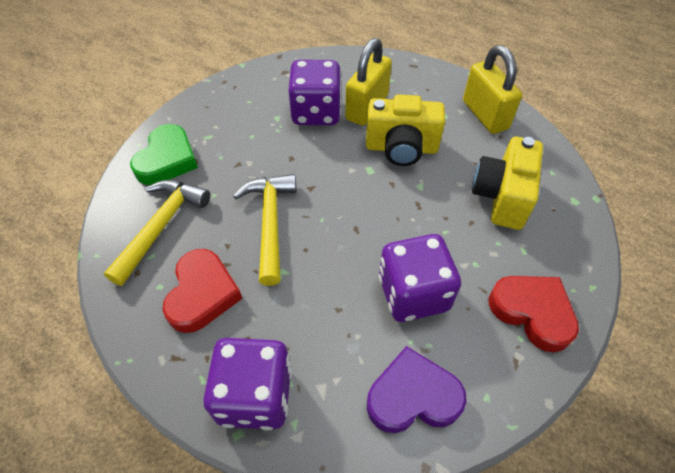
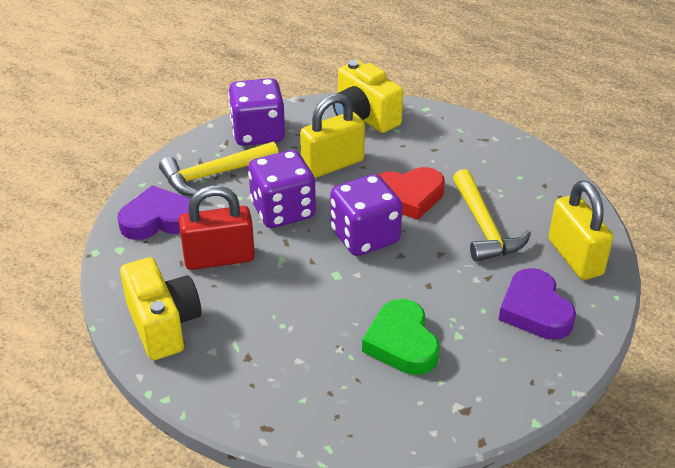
purple heart: [367,346,467,433] = 1 -> [117,185,190,240] [499,268,576,340] = 2
red heart: [163,249,242,333] [489,276,579,352] = 2 -> [378,167,445,220] = 1
red padlock: none = 0 -> [179,186,255,270] = 1

